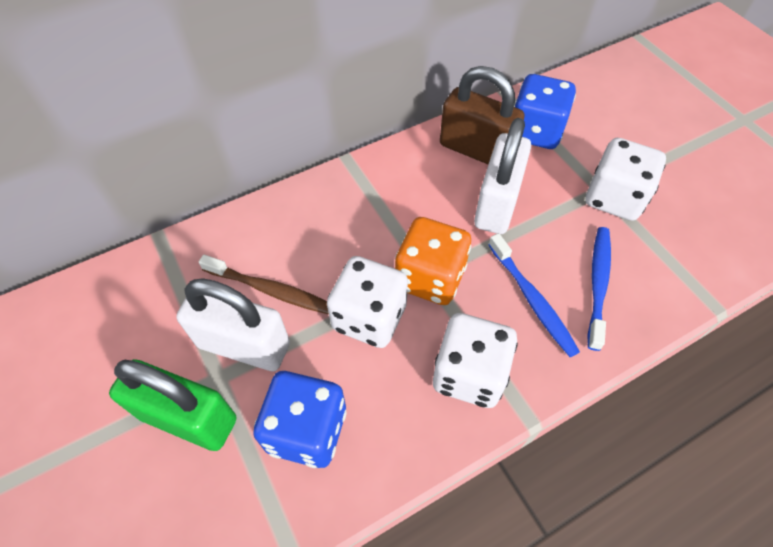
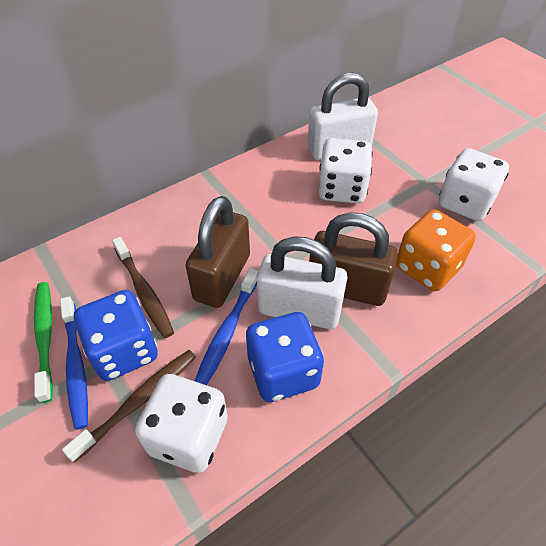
brown padlock: [440,66,524,164] = 1 -> [186,196,250,308] [309,212,398,306] = 2
brown toothbrush: [199,255,329,314] = 1 -> [62,350,196,463] [112,237,174,338] = 2
green padlock: [109,359,237,451] = 1 -> none = 0
green toothbrush: none = 0 -> [34,282,53,403] = 1

